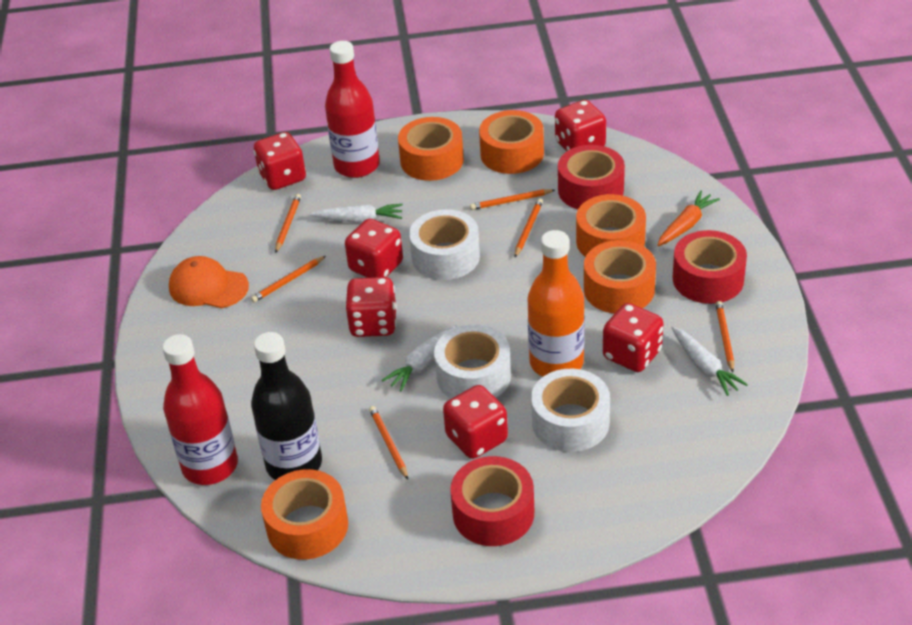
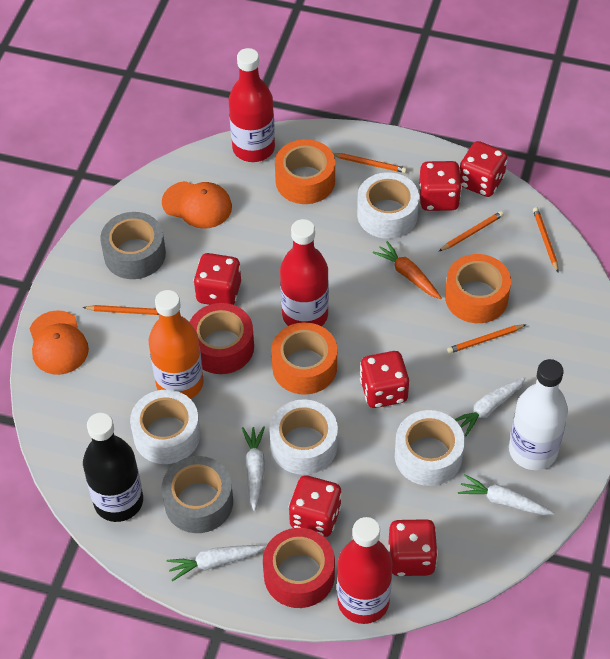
grey tape: none = 0 -> [100,212,166,279] [162,456,233,533] = 2
orange cap: [169,256,249,308] = 1 -> [30,310,89,375] [162,181,232,228] = 2
orange pencil: [251,256,326,303] [275,194,301,253] [369,406,408,480] [470,189,555,210] [515,198,543,257] [716,301,734,372] = 6 -> [83,305,159,315] [333,153,407,173] [439,211,504,251] [447,324,526,354] [533,207,558,272] = 5
orange tape: [261,469,348,560] [398,117,464,181] [479,110,544,174] [576,194,646,257] [584,240,656,314] = 5 -> [271,322,337,395] [275,139,335,204] [445,254,511,323] = 3
red bottle: [162,334,238,485] [325,41,380,178] = 2 -> [229,48,275,162] [280,219,329,326] [337,517,392,624] = 3
red tape: [450,456,534,546] [558,145,625,209] [673,230,747,304] = 3 -> [190,303,254,374] [263,528,335,608] = 2
white bottle: none = 0 -> [509,359,568,470] = 1
white carrot: [310,204,403,223] [382,325,458,391] [672,327,748,396] = 3 -> [167,545,266,581] [242,426,265,511] [454,377,526,436] [458,474,554,515] = 4
white tape: [409,209,480,280] [434,324,511,399] [531,369,610,452] = 3 -> [130,390,200,464] [269,399,338,475] [357,172,419,239] [395,410,465,486] = 4

